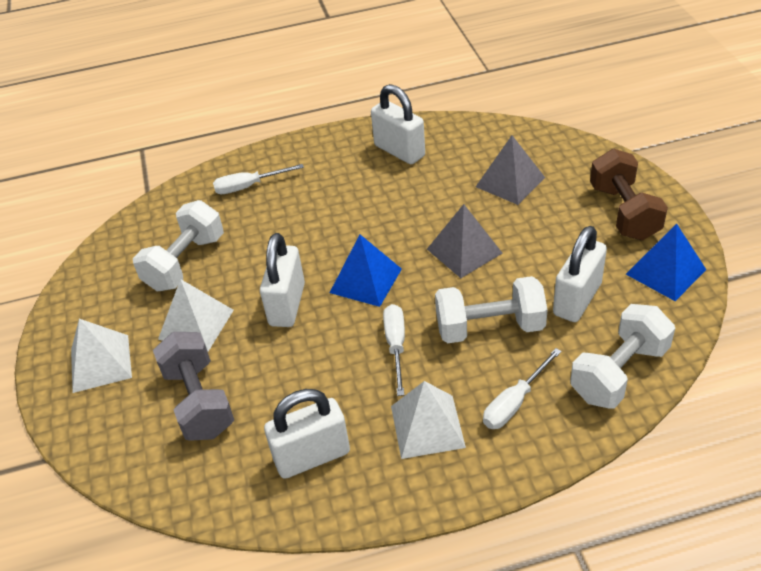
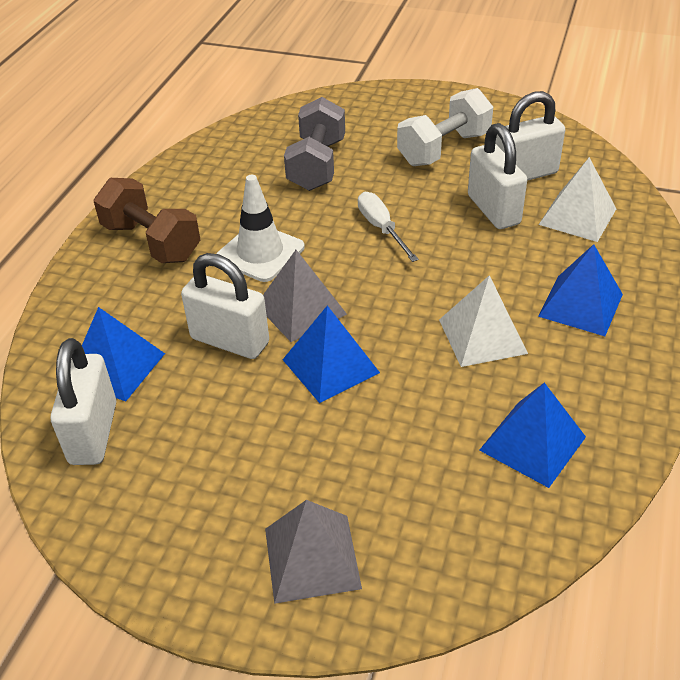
blue pyramid: [330,235,402,307] [626,223,706,301] = 2 -> [82,307,165,402] [283,305,380,403] [479,383,586,488] [538,244,623,336] = 4
white dumbbell: [133,200,224,291] [435,276,548,343] [570,304,675,409] = 3 -> [397,88,493,166] = 1
white pyramid: [71,319,132,393] [158,279,234,351] [391,381,466,459] = 3 -> [439,275,528,367] [539,157,616,242] = 2
white screwdriver: [213,164,304,194] [383,304,405,396] [483,348,562,429] = 3 -> [358,192,419,262] = 1
white traffic cone: none = 0 -> [216,175,305,282] = 1

